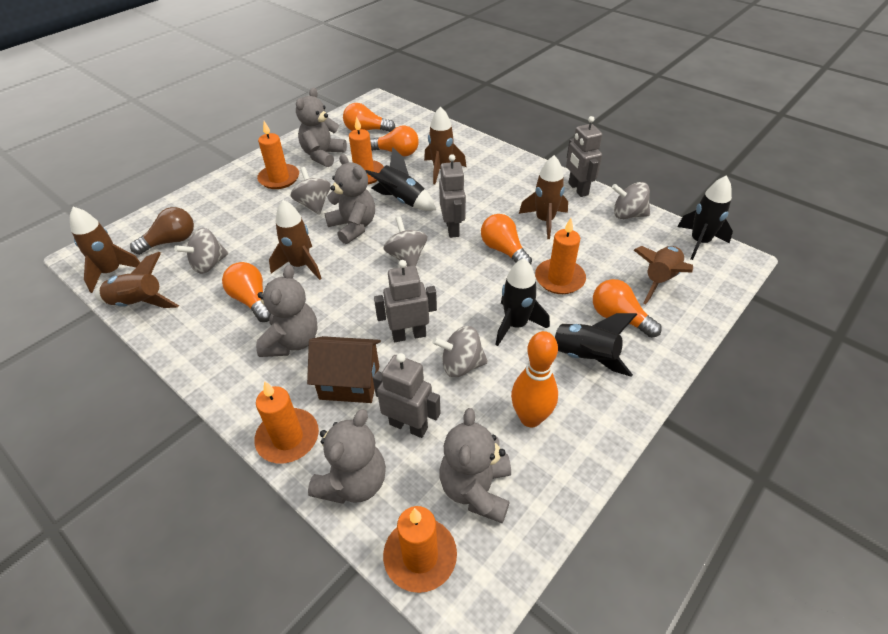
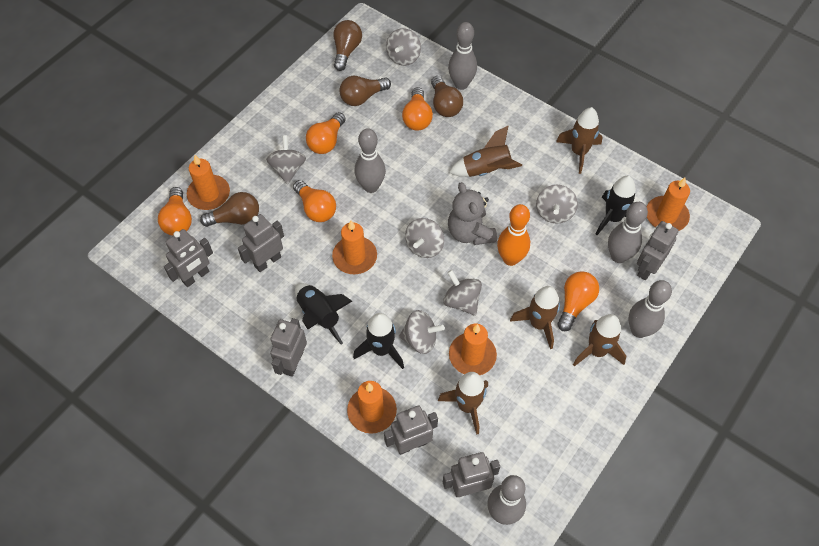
black rocket: [365,147,436,211] [495,258,550,346] [542,313,637,377] [678,175,733,260] = 4 -> [295,283,352,344] [353,313,404,369] [596,176,636,235] = 3
brown house: [307,336,381,403] = 1 -> none = 0
brown light bulb: [130,207,194,255] = 1 -> [200,192,259,227] [333,20,362,71] [339,76,391,106] [431,76,463,117] = 4
brown rocket: [70,207,141,293] [95,252,179,308] [269,200,322,280] [424,106,467,184] [519,155,568,239] [634,246,693,304] = 6 -> [438,372,488,435] [449,125,522,177] [510,286,560,349] [556,107,603,174] [573,314,626,367] = 5
grey bowling pin: none = 0 -> [355,128,386,193] [448,22,477,90] [487,475,526,525] [608,202,648,263] [629,280,672,338] = 5
grey robot: [373,353,440,438] [374,260,437,342] [439,154,466,238] [566,116,602,197] = 4 -> [164,229,213,287] [238,214,284,272] [270,318,307,377] [384,406,438,455] [443,452,500,497] [637,221,679,280] = 6
grey spinning top: [174,228,228,274] [290,167,331,215] [384,216,427,266] [432,326,488,377] [612,182,650,219] = 5 -> [266,135,306,184] [386,28,421,66] [399,310,445,354] [405,218,444,258] [443,270,482,316] [536,185,578,224] = 6
grey teddy bear: [256,265,318,357] [296,88,347,167] [308,409,386,504] [324,154,375,244] [440,408,511,523] = 5 -> [448,182,497,245] = 1

